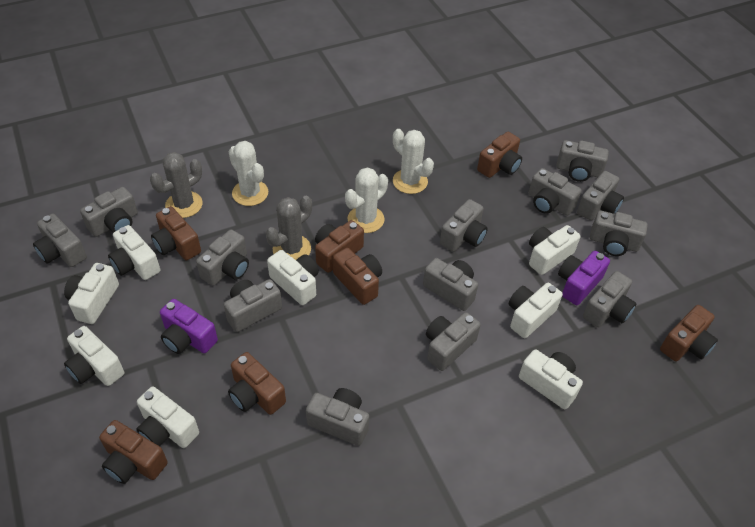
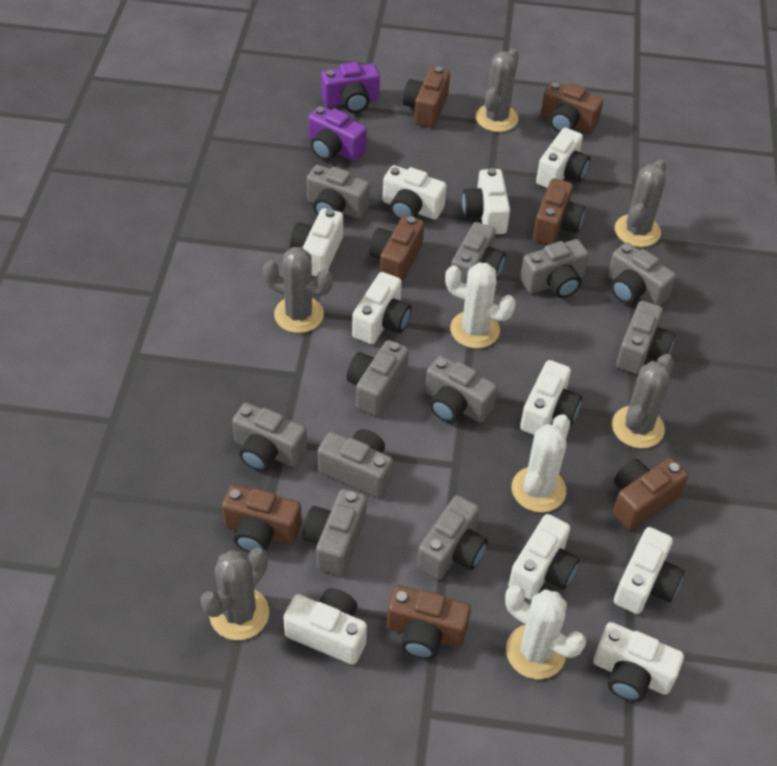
grey cactus: [150,152,203,218] [266,196,312,260] = 2 -> [200,548,269,640] [263,247,333,333] [476,49,519,132] [612,354,674,448] [615,159,666,247] = 5
grey camera: [33,214,87,267] [80,187,138,237] [196,229,249,286] [224,279,282,332] [306,388,369,446] [423,258,478,311] [426,312,481,371] [440,199,488,252] [529,168,582,216] [556,140,609,182] [577,171,624,221] [583,271,637,327] [590,210,648,256] = 13 -> [232,403,307,471] [302,489,367,576] [307,165,370,219] [318,429,393,498] [347,340,409,416] [417,495,488,580] [425,355,497,423] [451,222,506,284] [520,239,589,298] [608,243,676,306] [616,301,675,374] = 11
white camera: [64,263,119,324] [64,326,124,386] [108,225,160,280] [136,387,199,448] [267,250,319,305] [509,283,563,338] [519,349,583,409] [529,225,580,275] = 8 -> [283,588,367,665] [290,208,343,277] [352,272,411,344] [383,165,447,220] [462,168,510,234] [508,514,580,600] [520,360,582,435] [536,128,591,188] [593,622,684,702] [614,527,684,614] = 10

